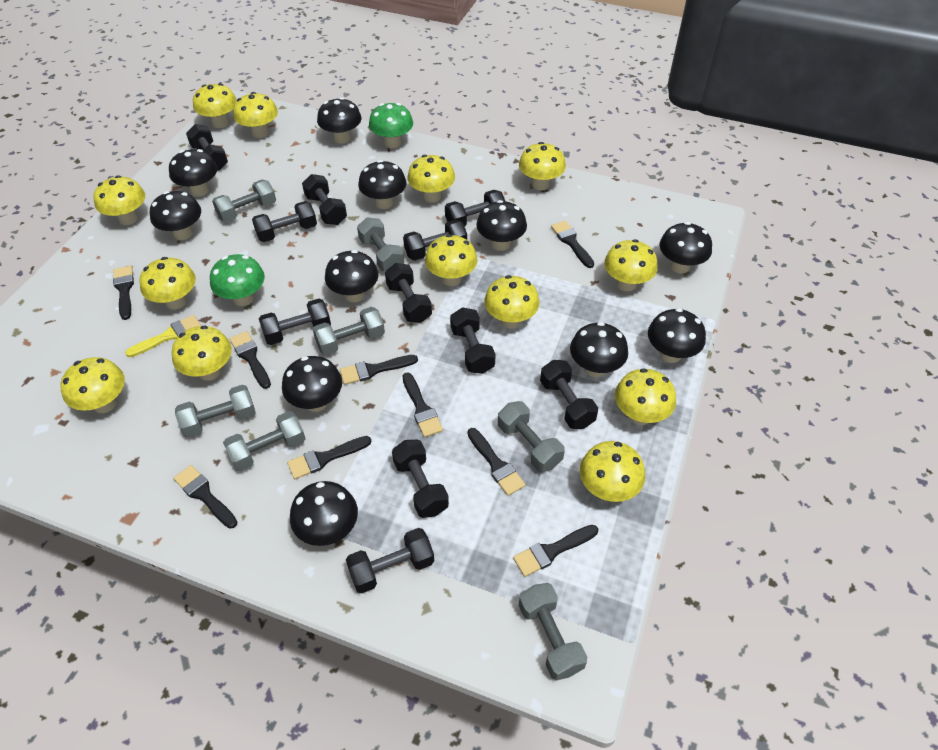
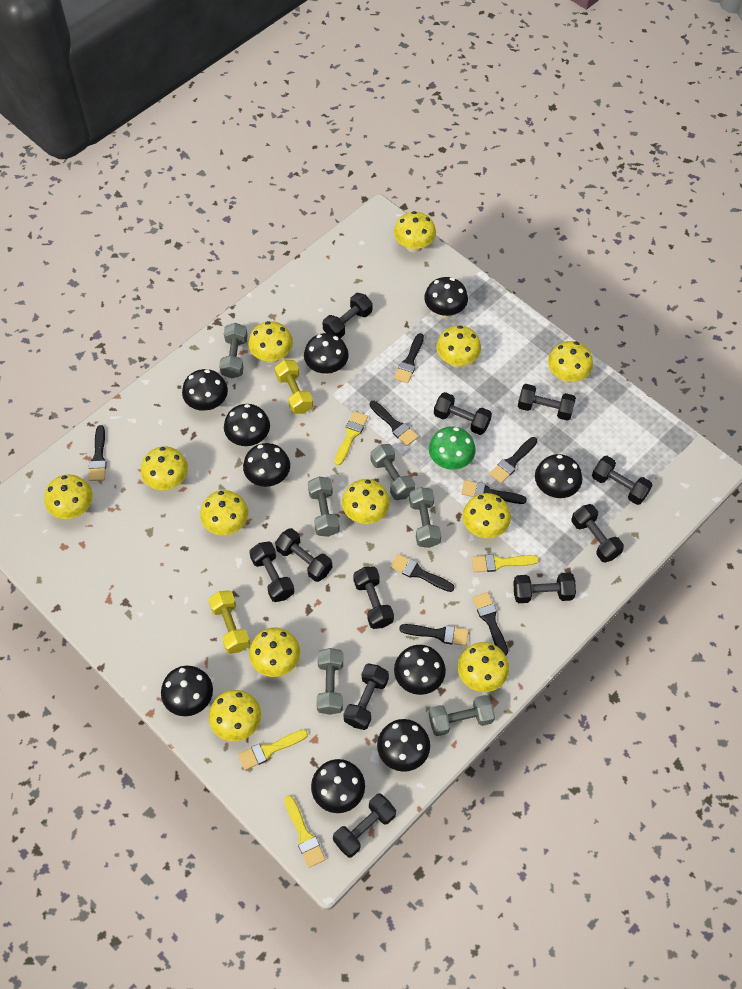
black brush: [113,266,134,320] [173,465,238,528] [230,331,271,389] [287,436,371,479] [340,355,418,385] [402,372,443,437] [467,428,525,496] [513,525,598,577] [551,221,594,268] = 9 -> [88,425,107,481] [370,401,418,446] [390,554,454,592] [394,333,424,383] [399,624,469,646] [461,480,527,504] [473,592,508,656] [489,437,537,483] = 8
black mushroom: [150,191,201,240] [169,149,218,197] [282,356,342,412] [290,481,358,546] [317,97,362,144] [325,250,378,302] [358,160,407,209] [476,200,527,251] [570,322,628,377] [648,308,706,363] [659,222,712,273] = 11 -> [161,666,213,716] [182,369,228,411] [224,404,270,446] [243,443,290,487] [304,333,349,375] [311,759,365,813] [377,719,430,772] [394,645,446,695] [424,277,468,318] [535,454,582,498] = 10
green mushroom: [210,254,265,306] [369,103,413,148] = 2 -> [429,426,476,470] = 1
grey dumbbell: [175,385,256,438] [212,180,276,222] [223,411,306,471] [313,307,385,355] [357,217,404,271] [498,401,565,472] [519,583,587,681] = 7 -> [219,323,248,378] [308,477,340,537] [317,648,343,715] [370,444,415,500] [409,487,441,548] [429,695,495,736] = 6
yellow brush: [125,315,201,357] = 1 -> [238,729,308,770] [284,795,325,868] [334,411,368,465] [472,554,539,572] = 4
yellow dumbbell: none = 0 -> [209,590,250,654] [275,360,313,414] = 2
yellow mushroom: [60,357,125,413] [94,175,145,225] [139,257,196,310] [172,325,232,381] [193,83,237,128] [233,92,278,138] [407,155,455,203] [425,234,478,286] [484,275,539,329] [519,142,566,190] [580,441,645,502] [604,239,658,291] [615,368,676,425] = 13 -> [45,475,93,519] [141,446,188,490] [200,490,248,535] [209,690,261,741] [248,321,293,363] [249,628,300,677] [342,479,390,524] [394,211,436,253] [437,326,481,367] [458,642,509,692] [463,493,511,538] [548,341,593,383] = 12

